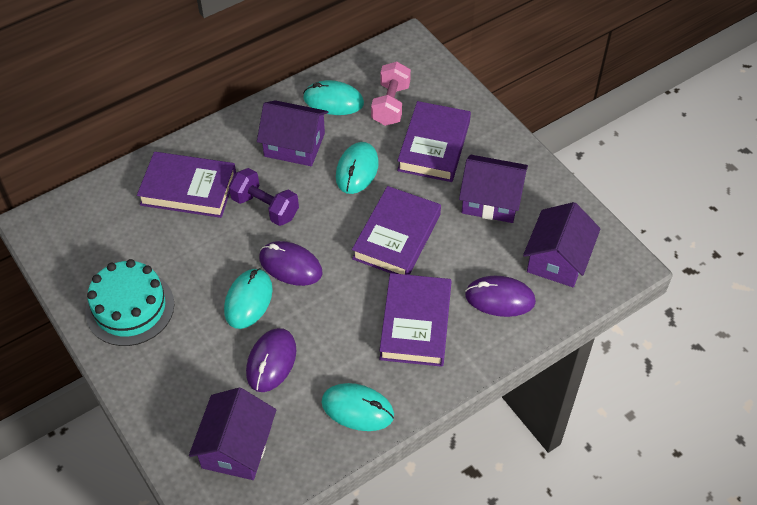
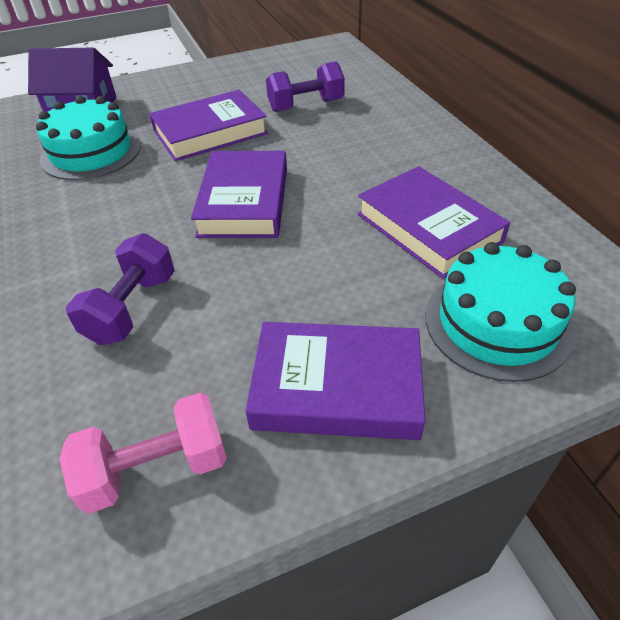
purple dumbbell: [229,168,299,226] = 1 -> [66,233,175,345] [266,61,345,112] = 2
purple house: [189,387,276,480] [257,100,328,166] [459,155,528,223] [523,202,601,287] = 4 -> [28,47,116,112] = 1
purple mouse: [246,328,296,392] [259,241,323,286] [465,276,536,317] = 3 -> none = 0
turquoise cake: [85,259,174,346] = 1 -> [36,96,141,180] [426,242,576,382] = 2
turquoise mouse: [224,268,273,329] [303,80,364,115] [321,383,394,431] [336,142,379,194] = 4 -> none = 0

